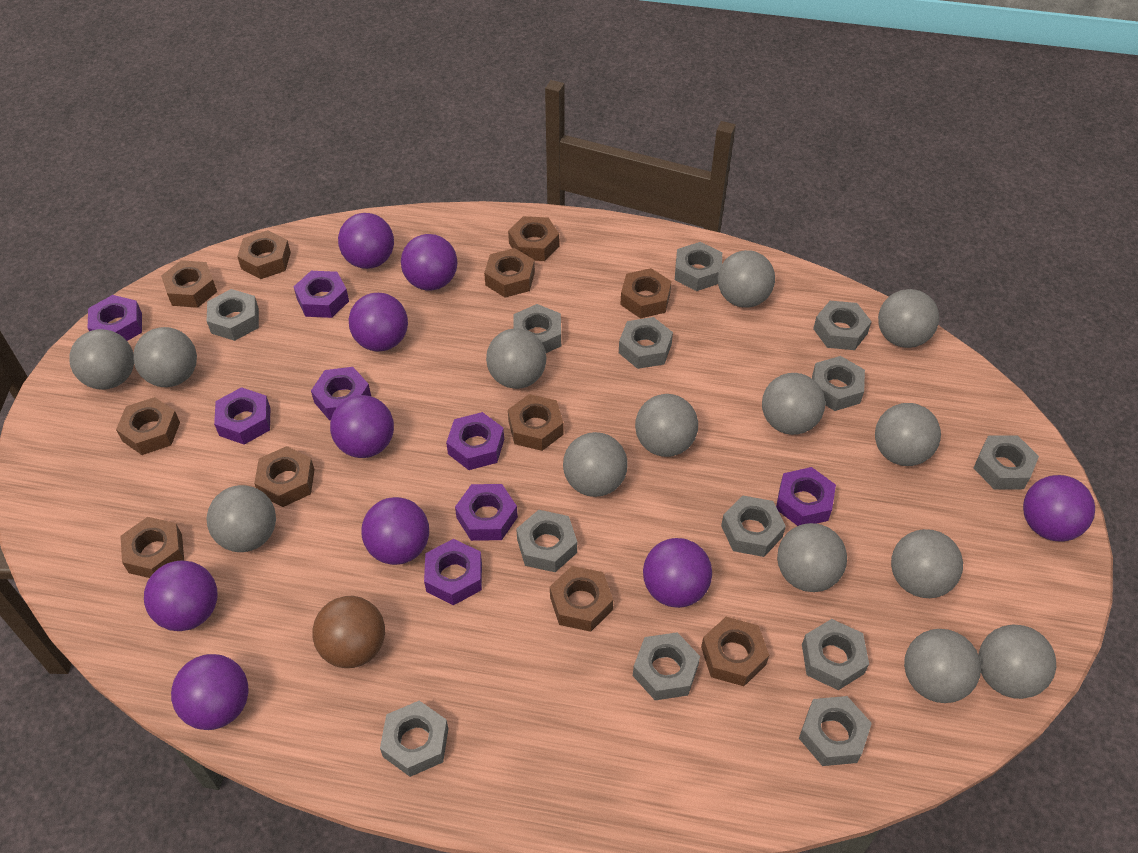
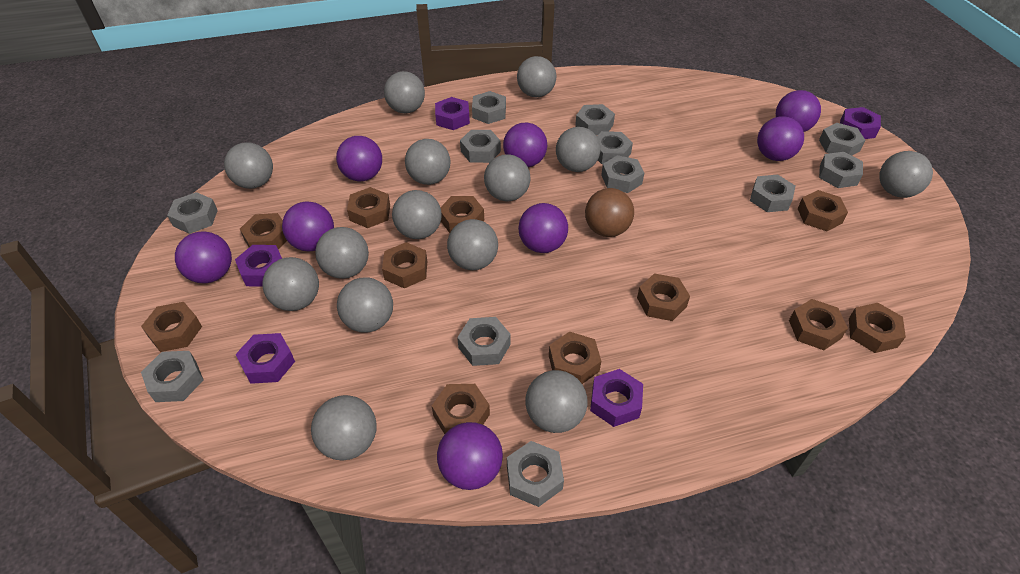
grey nut: [207,289,259,341] [380,701,448,777] [513,304,561,353] [516,510,577,572] [619,317,673,369] [633,632,700,700] [675,242,722,291] [721,495,786,557] [799,696,872,766] [802,619,869,690] [812,356,865,411] [813,301,872,350] [974,435,1039,489] = 13 -> [141,351,203,402] [167,192,218,234] [457,317,511,366] [460,130,501,163] [472,91,506,124] [507,441,564,507] [575,104,615,136] [597,131,633,164] [601,155,644,193] [750,175,796,212] [819,123,866,156] [819,152,863,188] = 12
purple ball: [144,560,217,631] [171,654,249,730] [330,395,394,458] [338,213,394,269] [349,293,408,351] [361,497,429,565] [401,234,457,291] [643,538,712,608] [1023,475,1095,542] = 9 -> [175,231,232,283] [282,201,334,251] [336,136,382,181] [437,422,503,490] [503,123,547,167] [518,203,568,253] [757,116,804,161] [776,90,821,132] = 8
purple nut: [88,295,142,341] [214,387,270,445] [294,271,349,318] [311,367,371,420] [424,539,482,605] [446,412,504,470] [455,484,518,541] [776,467,836,526] = 8 -> [235,245,282,287] [236,333,295,384] [435,97,470,130] [590,369,643,427] [840,107,881,139] = 5

